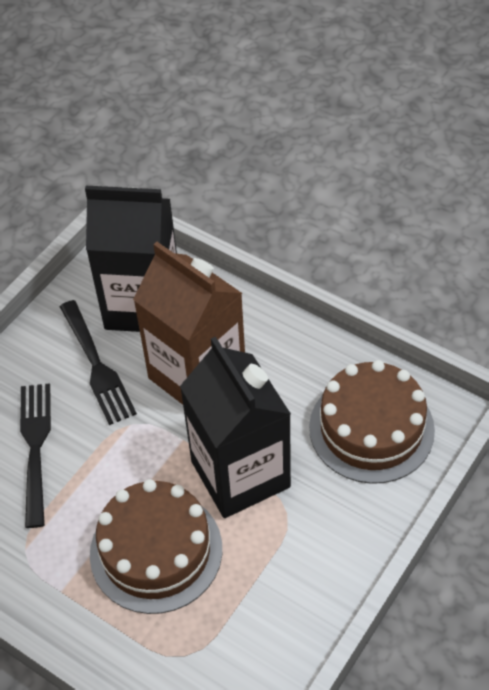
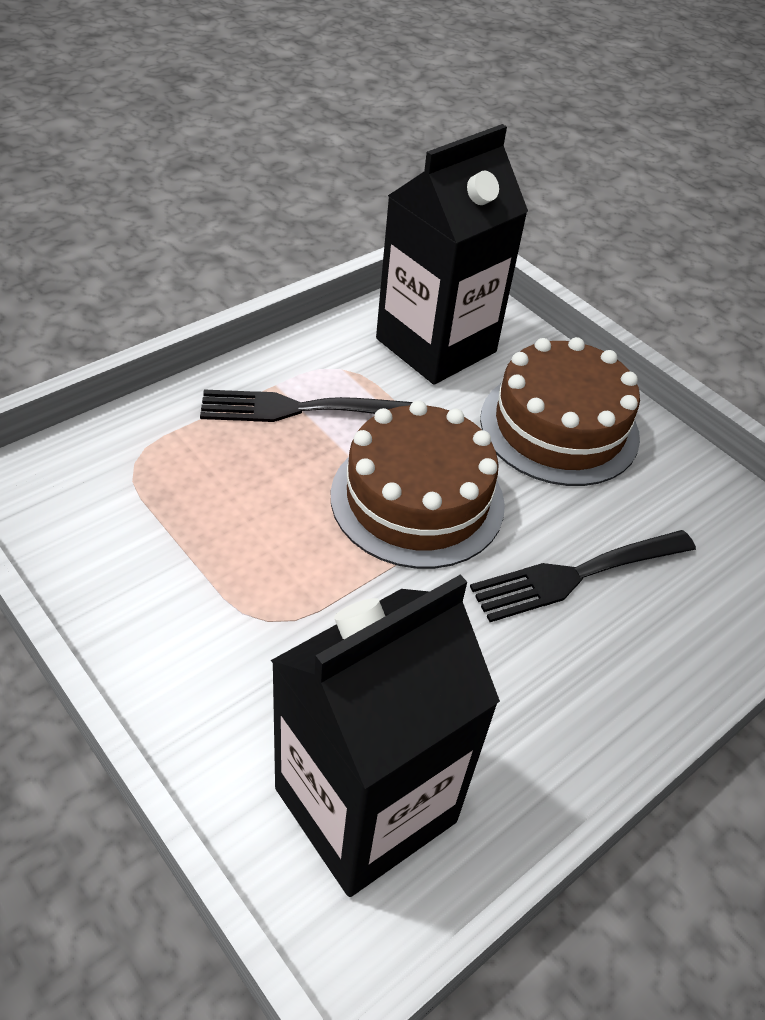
brown carton: [133,242,245,405] = 1 -> none = 0

